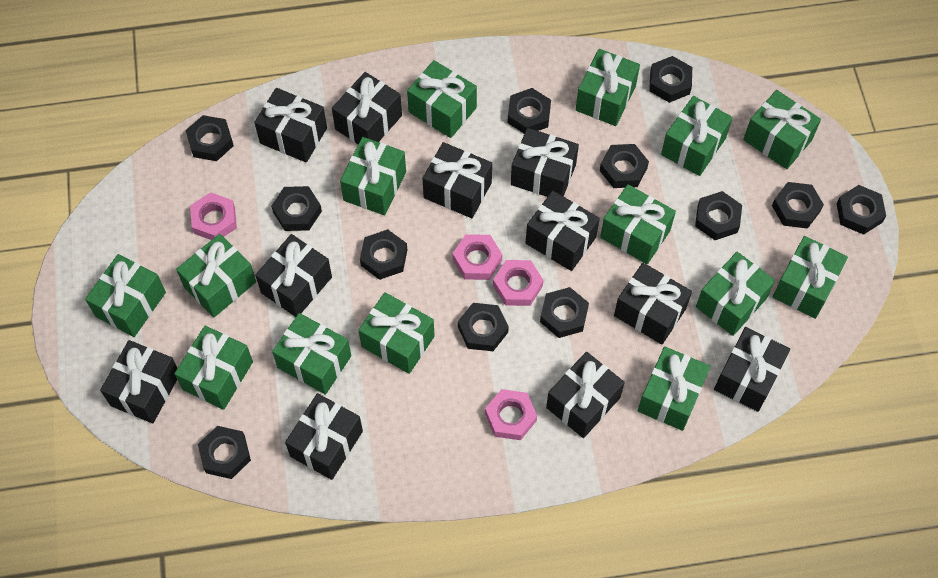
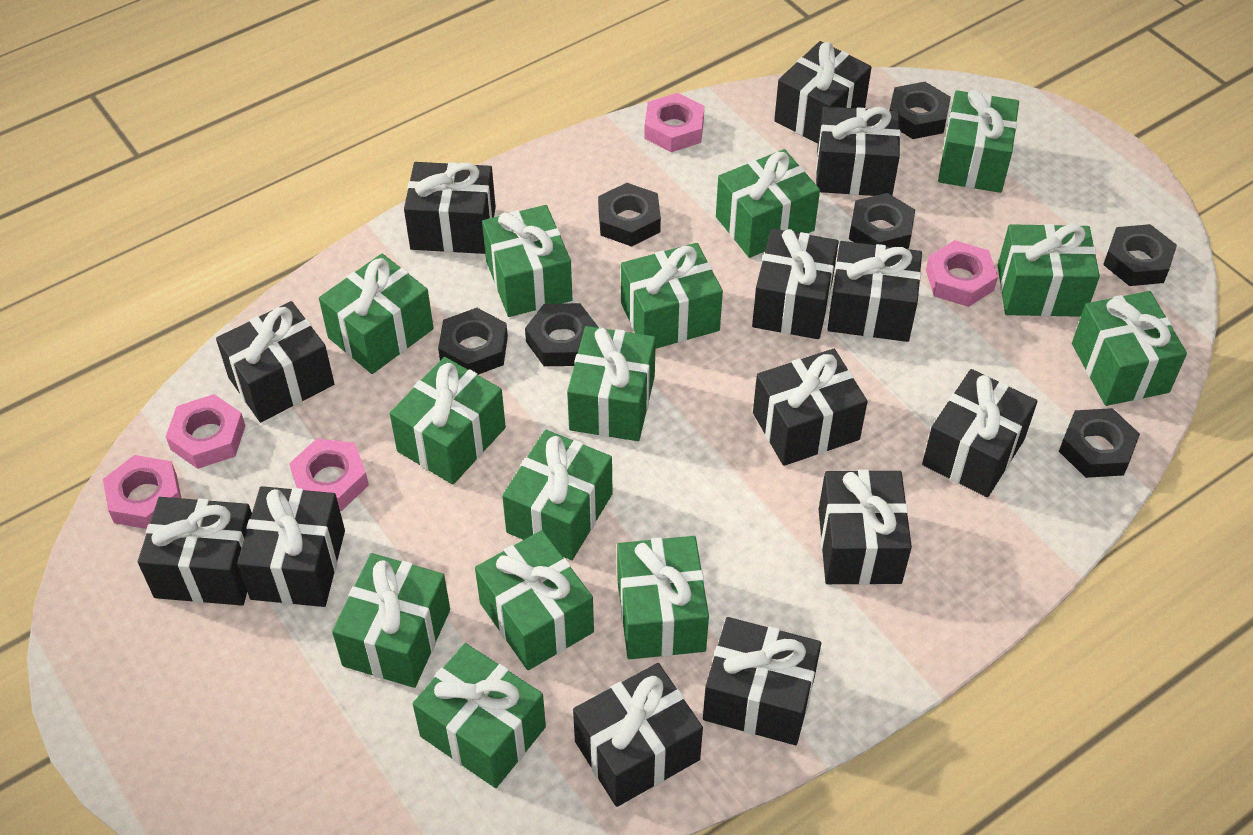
black gift: [100,340,177,423] [254,88,327,163] [255,234,332,317] [285,393,363,480] [332,72,402,144] [422,142,492,218] [511,128,579,197] [526,191,600,271] [546,352,625,438] [614,263,692,344] [714,327,790,412] = 11 -> [138,497,252,606] [216,301,334,422] [237,486,345,607] [404,162,496,254] [573,663,703,807] [703,617,821,745] [752,228,839,339] [753,349,868,466] [774,41,871,144] [816,106,901,196] [819,470,912,585] [827,241,922,342] [922,369,1037,497] = 13
black nut: [185,115,234,161] [198,426,251,479] [271,186,322,231] [360,229,407,280] [458,303,509,351] [507,88,551,134] [540,287,589,338] [600,144,649,188] [649,56,692,103] [695,191,742,240] [772,182,824,229] [836,185,886,235] = 12 -> [438,308,508,375] [525,303,599,366] [598,183,661,247] [849,193,915,249] [889,82,951,139] [1059,408,1140,478] [1103,224,1177,286] = 7
pink nut: [190,192,237,240] [452,234,502,280] [485,389,537,440] [493,260,544,306] = 4 -> [103,455,181,529] [166,394,245,469] [289,438,369,511] [644,93,704,152] [926,240,998,307] = 5

